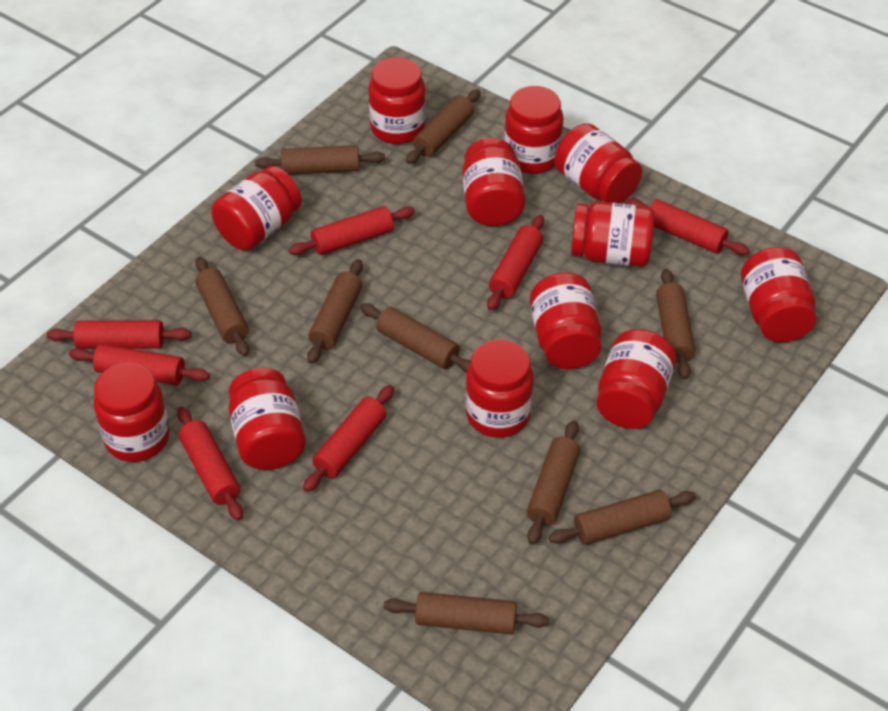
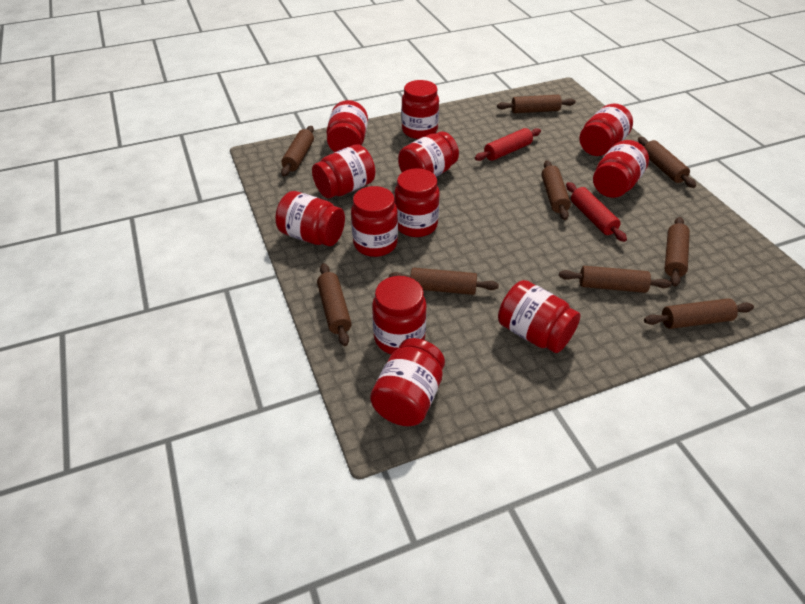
red rolling pin: [46,320,191,349] [69,344,210,386] [177,407,243,521] [289,206,415,255] [303,385,394,492] [487,215,544,310] [626,198,749,255] = 7 -> [475,128,541,161] [566,182,627,242] = 2

